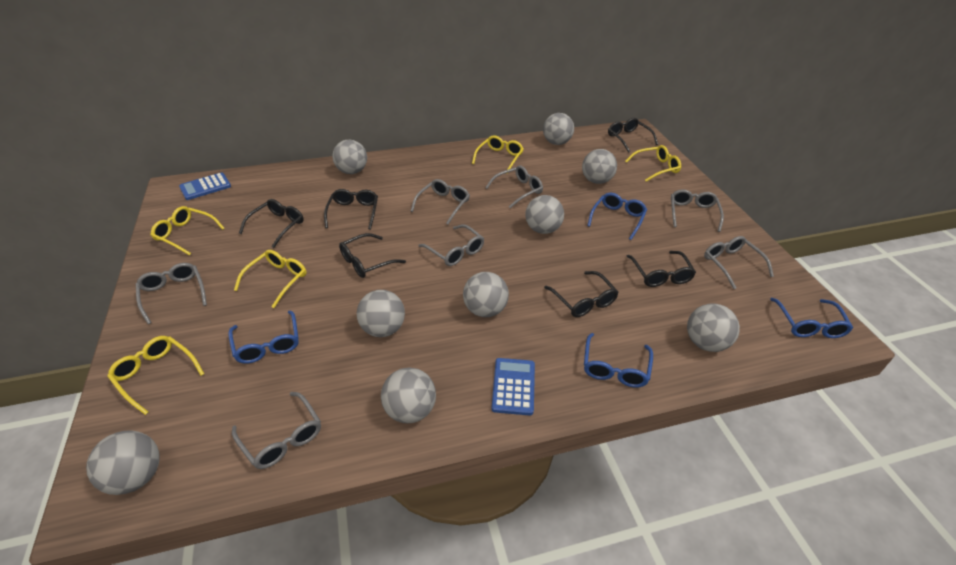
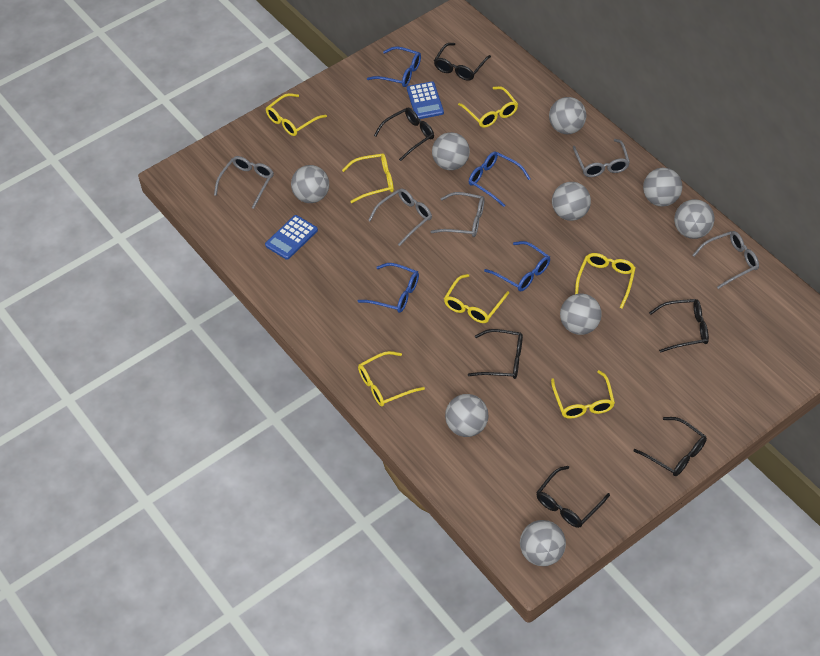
grey glasses: [136,263,207,324] [232,392,321,469] [411,179,470,224] [418,224,484,266] [485,165,543,208] [671,190,724,232] [704,236,774,289] = 7 -> [214,156,274,209] [368,188,432,246] [431,192,484,237] [573,139,630,177] [693,231,759,289] = 5
yellow glasses: [107,336,204,415] [150,206,225,256] [234,250,307,308] [472,135,524,174] [625,145,681,182] = 5 -> [266,93,327,136] [342,153,394,203] [358,351,425,406] [444,274,509,323] [458,86,518,128] [551,370,615,419] [575,253,636,309] = 7

